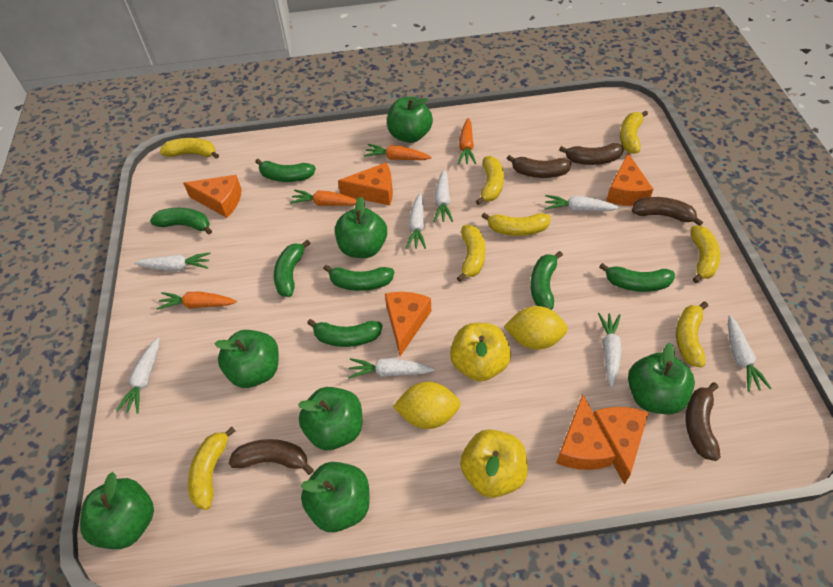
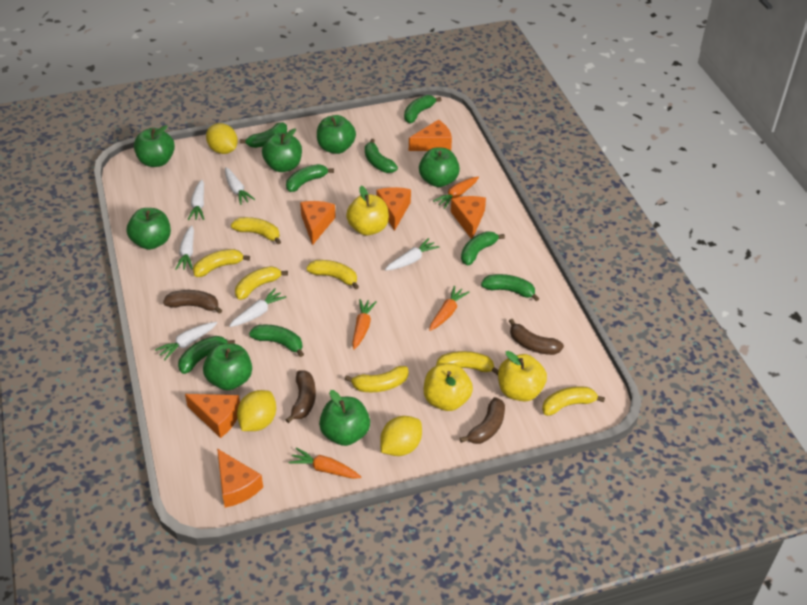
brown banana: [229,439,314,475] [507,155,571,178] [559,143,624,165] [632,197,703,226] [685,382,721,461] = 5 -> [163,290,222,314] [285,370,316,423] [460,397,505,444] [509,319,564,355] = 4
green banana: [150,208,212,234] [255,159,316,182] [274,239,311,297] [307,319,382,347] [323,265,394,291] [530,251,563,310] [599,263,675,292] = 7 -> [178,336,235,374] [240,122,287,148] [249,325,304,357] [286,164,334,192] [365,139,398,173] [404,95,442,123] [461,231,505,265] [481,274,539,301] = 8
white carrot: [116,337,159,414] [134,252,211,271] [348,358,435,378] [406,193,426,249] [433,169,453,222] [545,195,620,211] [598,313,622,388] [728,315,772,392] = 8 -> [155,322,217,360] [176,225,194,270] [188,179,204,220] [225,167,255,205] [229,288,286,327] [385,238,439,271] = 6
yellow apple: [450,323,511,382] [460,429,528,498] = 2 -> [346,186,389,235] [424,363,473,411] [498,351,547,401] = 3
yellow banana: [160,138,219,159] [188,427,235,510] [457,225,485,282] [476,156,504,205] [481,213,550,236] [620,111,648,154] [676,301,708,368] [691,226,721,283] = 8 -> [193,249,250,277] [231,217,281,244] [235,266,288,300] [306,260,359,289] [345,366,409,392] [436,351,498,375] [542,386,605,416] = 7
yellow lemon: [393,382,461,429] [504,306,568,350] = 2 -> [206,123,238,154] [237,390,276,431] [380,416,422,456] = 3

